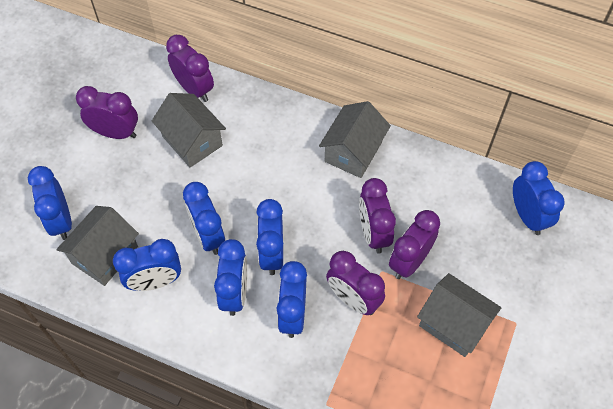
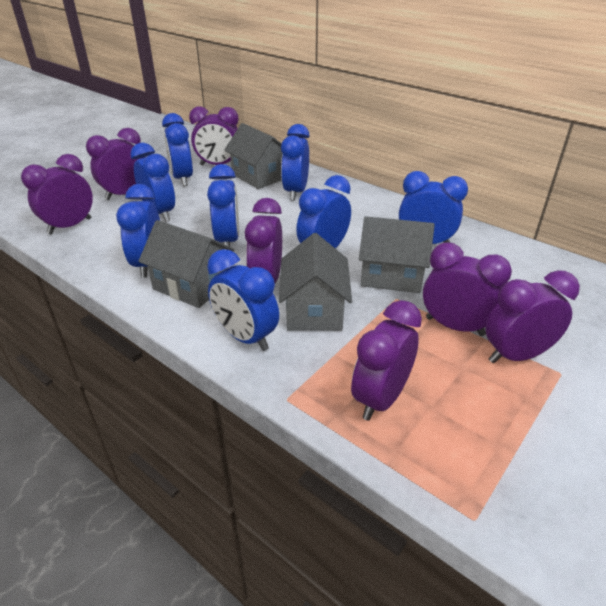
blue clock: [28,166,72,240] [113,239,181,291] [183,182,225,255] [214,239,247,316] [256,199,283,275] [277,261,307,338] [513,161,565,235] = 7 -> [116,184,160,278] [131,143,175,222] [162,113,193,186] [207,164,239,250] [207,249,279,351] [281,124,310,201] [296,175,351,249] [399,171,468,244] = 8
purple clock: [76,86,138,139] [166,35,214,102] [326,251,385,315] [359,178,396,254] [389,210,440,279] = 5 -> [21,154,93,235] [86,128,144,200] [189,106,239,165] [245,198,282,283] [351,300,422,421] [423,242,512,336] [485,270,580,363] = 7

